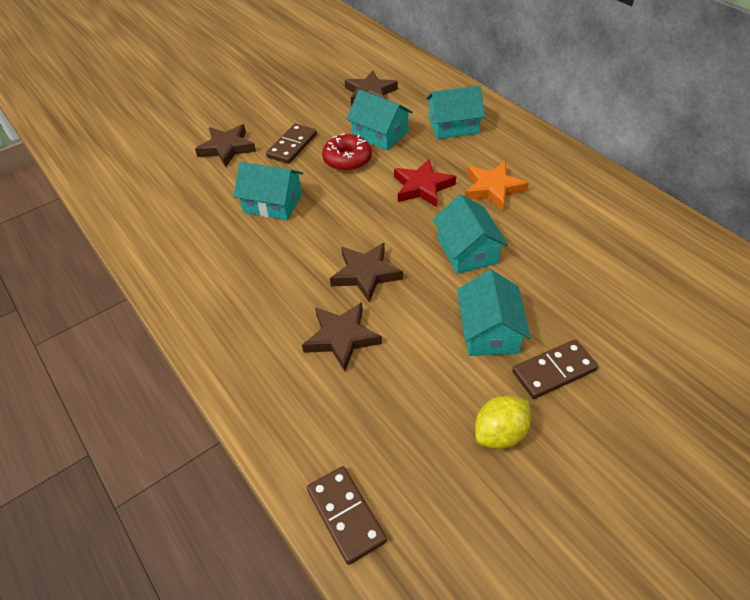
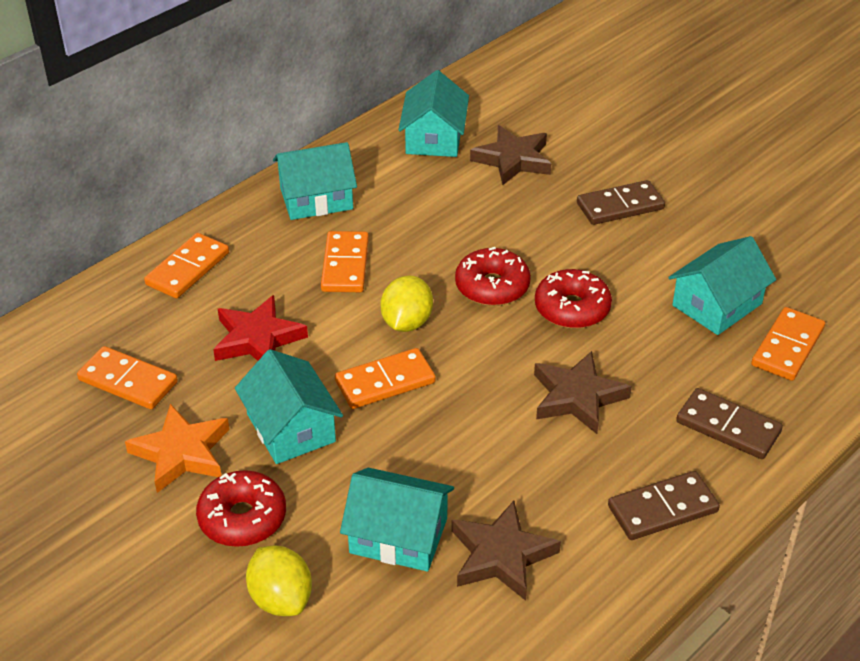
brown star: [195,124,256,167] [302,302,382,371] [330,243,403,303] [345,71,398,106] = 4 -> [452,501,561,601] [470,125,551,185] [534,351,632,434] = 3
orange domino: none = 0 -> [77,346,178,409] [144,233,229,298] [321,231,369,292] [335,348,436,409] [752,307,825,381] = 5
red donut: [322,133,372,171] = 1 -> [196,470,286,547] [455,247,531,306] [535,269,612,329] = 3
yellow lemon: [475,395,531,449] = 1 -> [246,545,312,616] [380,275,433,332] = 2

